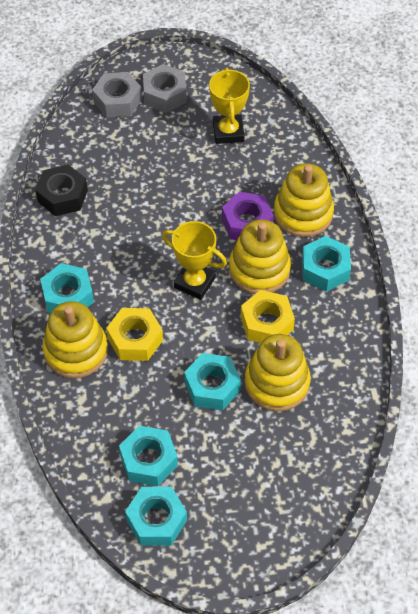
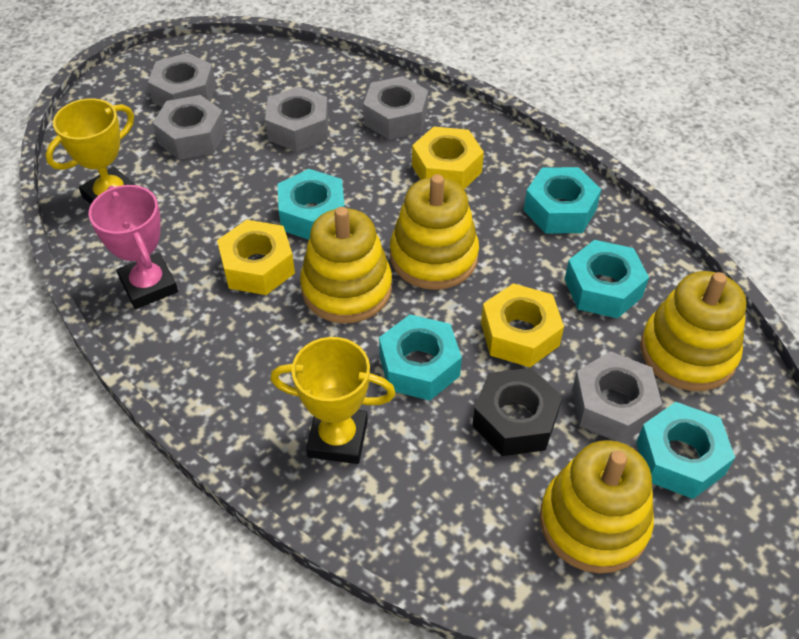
grey nut: [92,72,142,118] [143,64,187,113] = 2 -> [148,53,216,107] [153,95,226,160] [265,86,329,152] [363,76,428,140] [572,351,662,443] = 5
pink trophy: none = 0 -> [89,185,178,309] = 1
purple nut: [222,192,274,240] = 1 -> none = 0
yellow nut: [106,308,163,361] [241,290,295,343] = 2 -> [217,220,295,295] [412,127,484,189] [481,283,564,367] = 3

